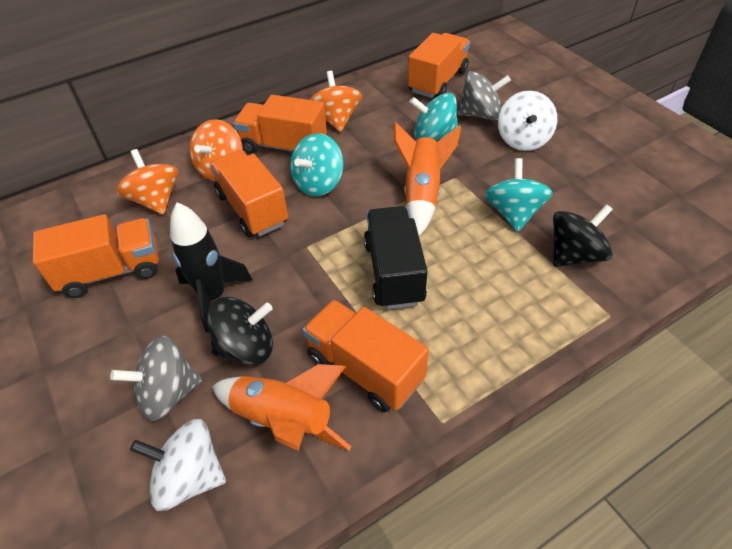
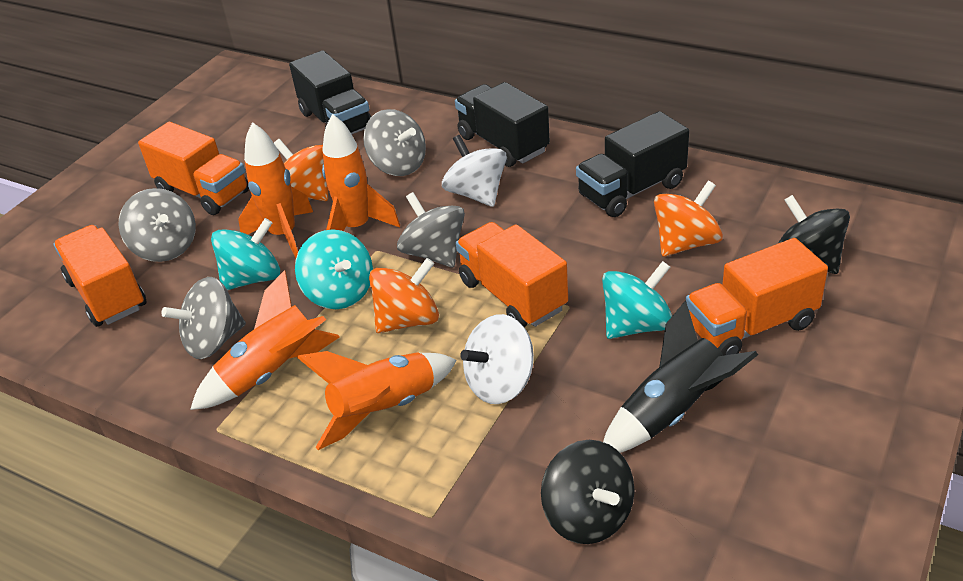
black truck: [364,206,428,309] = 1 -> [289,50,371,134] [455,82,550,167] [576,111,689,217] = 3
grey spinning top: [110,336,202,421] [457,71,511,120] = 2 -> [118,188,196,262] [161,277,246,359] [363,109,426,176] [397,192,465,268] = 4
orange rocket: [212,364,351,451] [394,122,461,236] = 2 -> [190,270,340,410] [238,122,313,259] [297,351,457,450] [322,114,400,231] = 4
orange truck: [33,214,159,298] [210,150,288,237] [233,95,327,153] [303,300,429,412] [408,33,470,98] = 5 -> [53,225,147,327] [138,122,249,215] [456,222,568,327] [686,238,828,355] = 4

